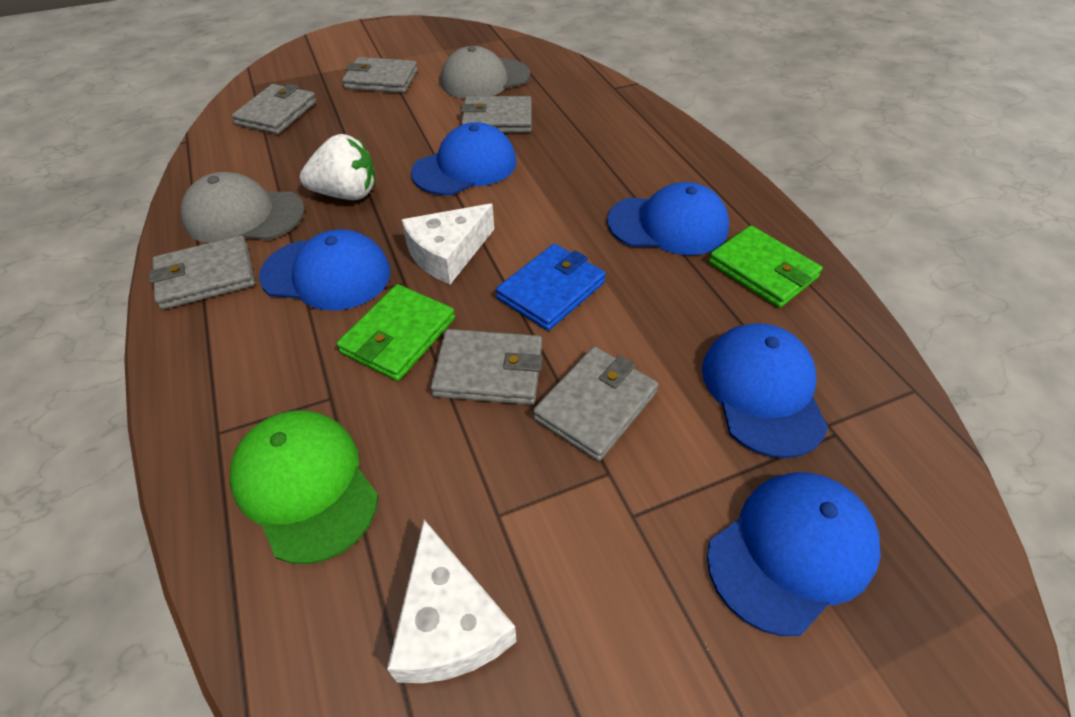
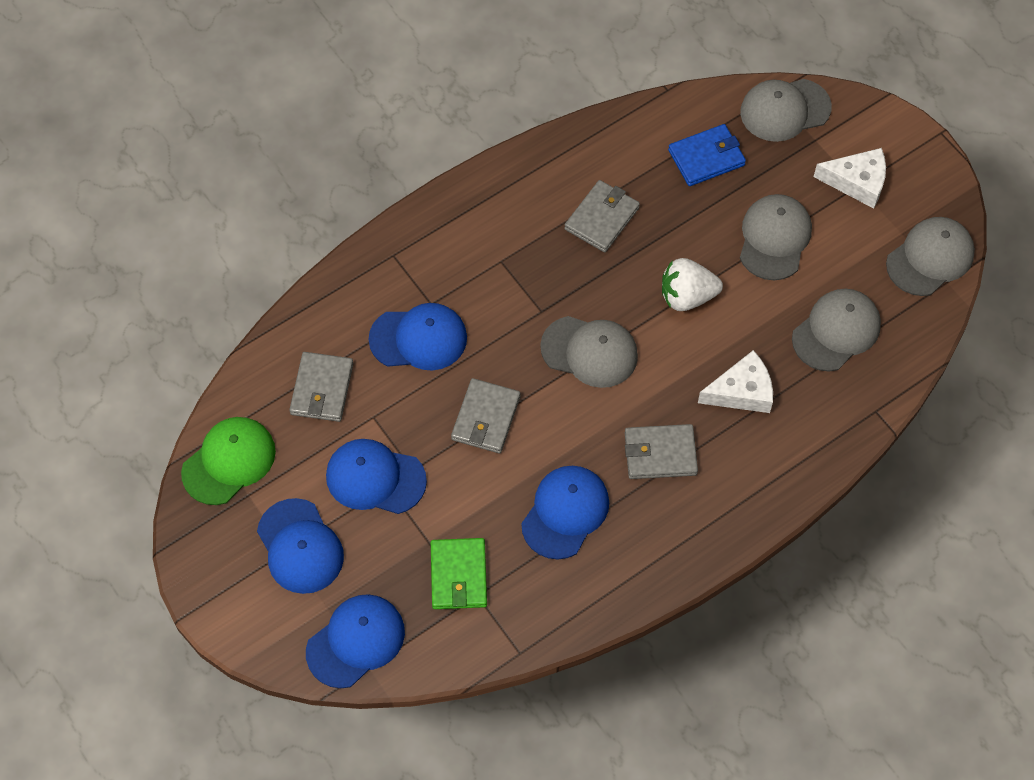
green wallet: [337,284,455,381] [708,226,823,308] = 2 -> [431,538,487,609] = 1
grey cap: [181,172,305,243] [441,46,530,99] = 2 -> [540,316,638,388] [740,79,832,142] [740,194,812,280] [792,289,881,371] [886,217,975,296] = 5
grey wallet: [149,235,255,310] [232,84,316,134] [342,57,418,93] [430,329,543,405] [461,96,532,133] [533,346,659,461] = 6 -> [289,352,354,422] [451,378,521,453] [564,180,640,252] [625,424,698,479] = 4

